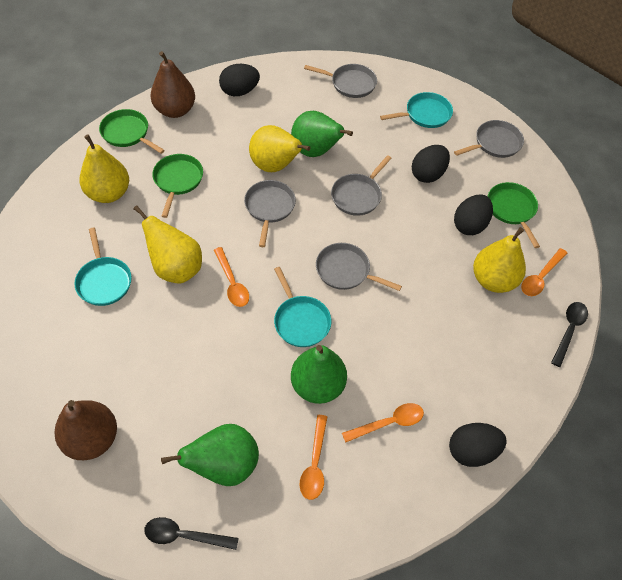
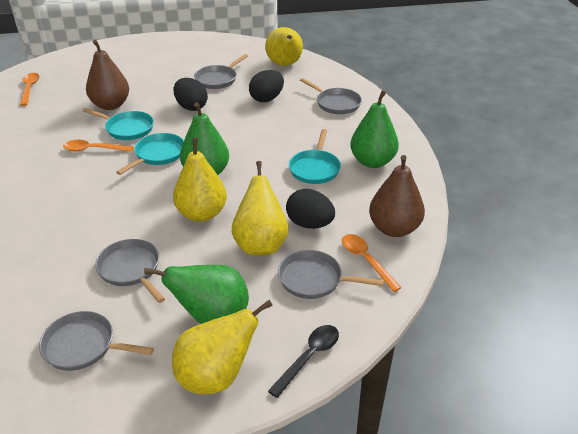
black egg: [219,64,260,96] [412,145,450,183] [449,423,507,467] [454,195,493,235] = 4 -> [173,78,208,111] [249,70,284,102] [286,189,335,229] = 3
black spoon: [144,517,239,550] [551,302,588,367] = 2 -> [268,325,339,398] = 1
green pan: [99,109,165,154] [152,154,203,218] [487,182,540,248] = 3 -> none = 0
orange spoon: [214,247,249,307] [300,415,327,500] [342,403,424,443] [521,248,567,296] = 4 -> [20,73,40,106] [63,140,133,152] [342,234,402,292] = 3

